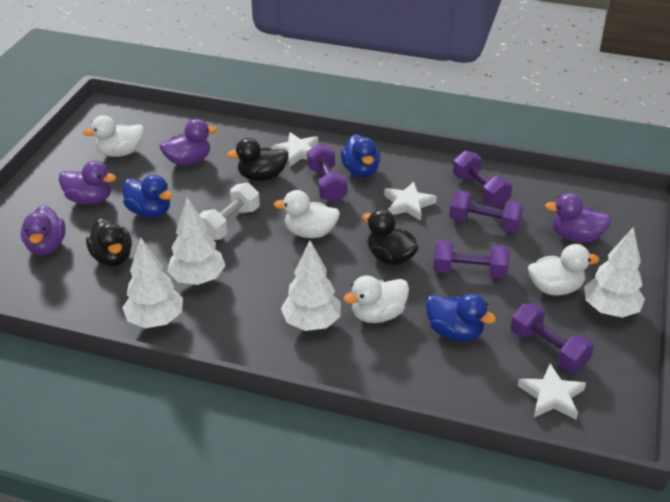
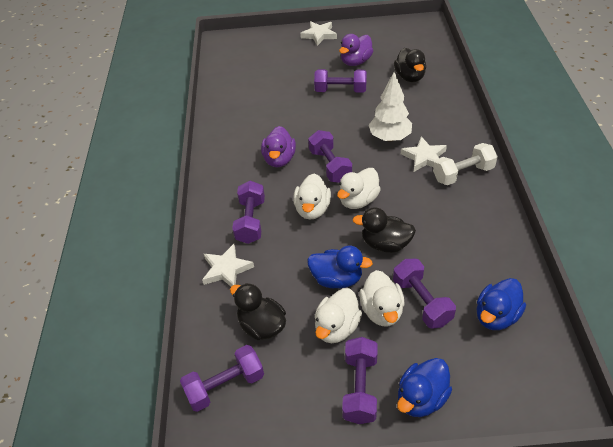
purple duck: [21,205,66,255] [58,161,116,205] [159,119,217,166] [545,193,612,243] = 4 -> [261,126,296,167] [339,34,373,66] = 2
purple dumbbell: [307,143,347,202] [433,240,510,279] [449,190,523,232] [453,151,512,207] [511,303,594,372] = 5 -> [180,345,264,412] [232,181,265,244] [308,130,352,183] [314,69,367,93] [342,337,378,424] [393,259,456,329] = 6
white tree: [122,237,183,328] [167,197,226,285] [281,240,341,331] [584,227,645,318] = 4 -> [368,72,412,141] = 1

